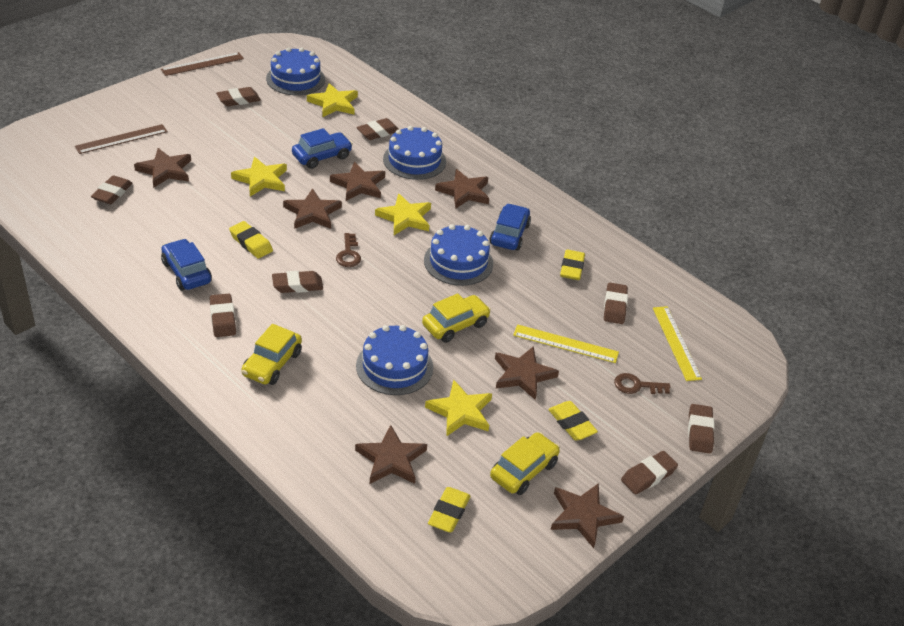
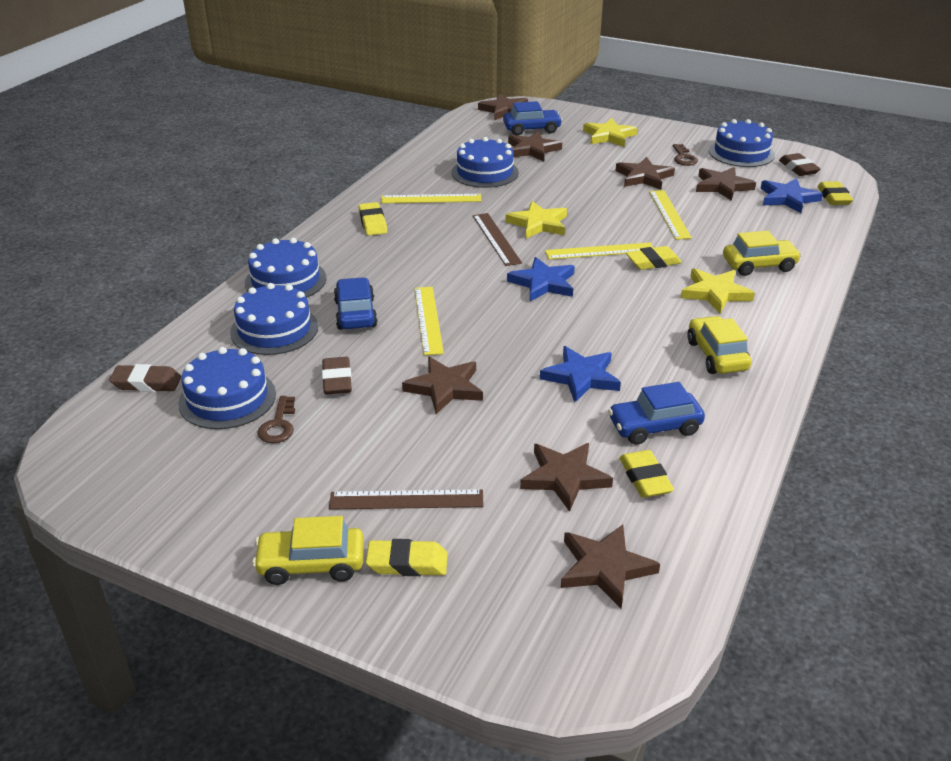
blue cake: [266,47,325,95] [356,325,433,395] [383,126,446,180] [424,224,493,286] = 4 -> [178,347,276,429] [230,283,318,355] [245,238,326,298] [452,137,519,188] [709,119,775,167] = 5
blue star: none = 0 -> [507,257,575,301] [540,346,621,402] [760,178,823,213] = 3
brown eraser: [91,175,133,204] [210,294,236,337] [216,87,261,106] [272,271,323,293] [357,118,398,140] [604,283,628,324] [621,451,678,495] [688,404,715,454] = 8 -> [109,364,181,392] [322,357,352,395] [779,153,820,176] = 3
yellow eraser: [229,221,273,259] [428,487,471,532] [548,401,598,440] [560,249,585,280] = 4 -> [358,202,387,236] [366,539,448,576] [619,450,674,498] [626,246,682,270] [817,181,853,205] = 5
yellow ruler: [513,324,619,363] [653,306,702,381] = 2 -> [381,194,481,204] [414,287,444,355] [545,243,654,260] [649,190,692,240] = 4
yellow star: [231,157,287,197] [307,83,358,118] [375,193,431,235] [425,380,492,437] = 4 -> [505,201,567,239] [583,118,638,147] [681,268,755,313] = 3

